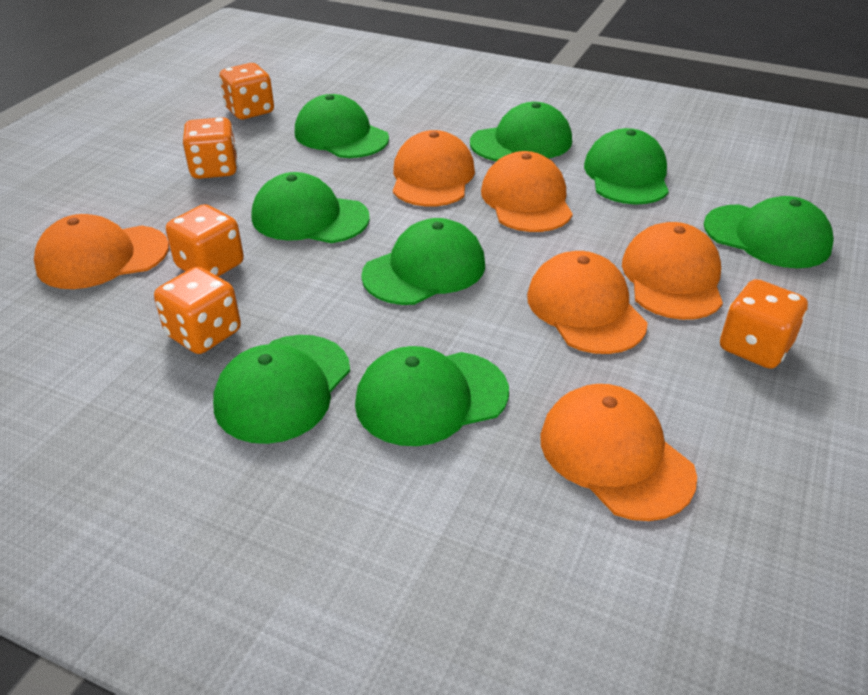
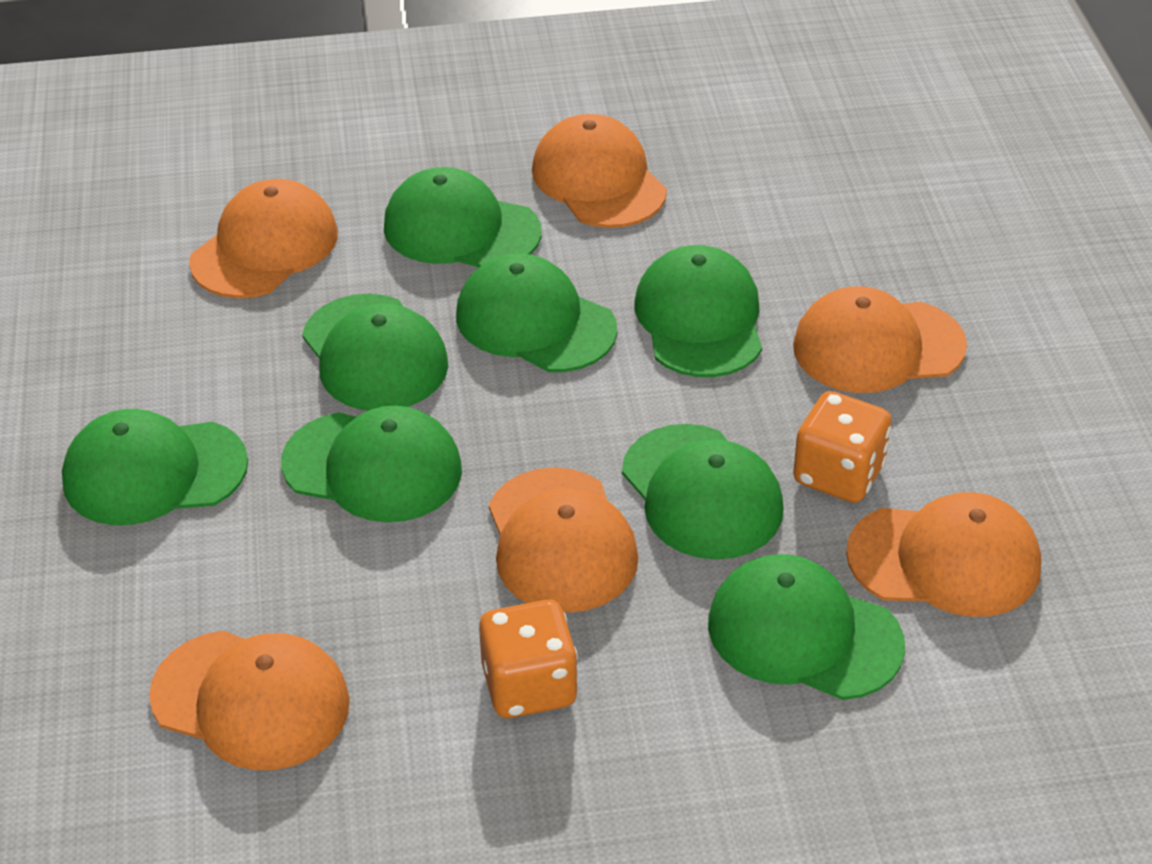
orange dice: [154,267,241,354] [166,204,244,277] [182,117,238,179] [220,63,274,119] [720,279,808,369] = 5 -> [479,600,578,718] [793,391,892,503] = 2

